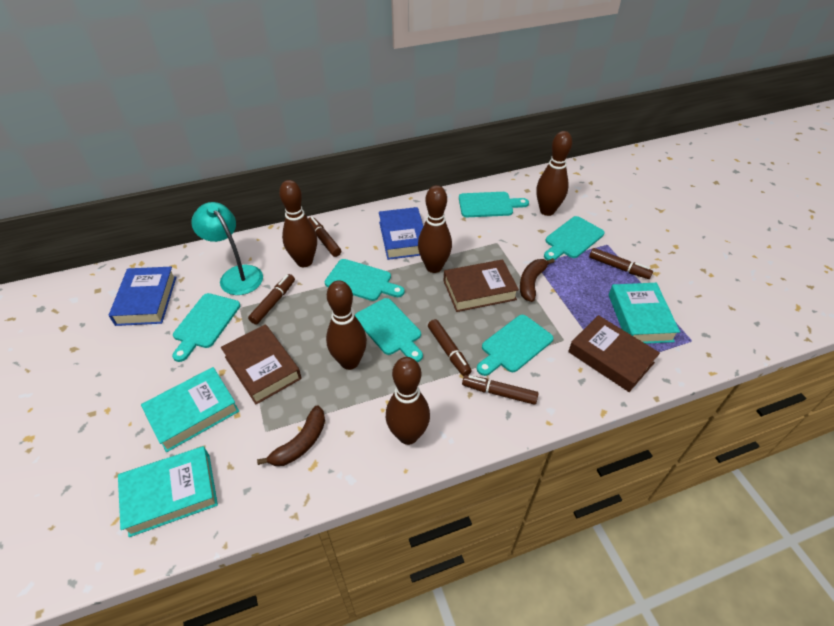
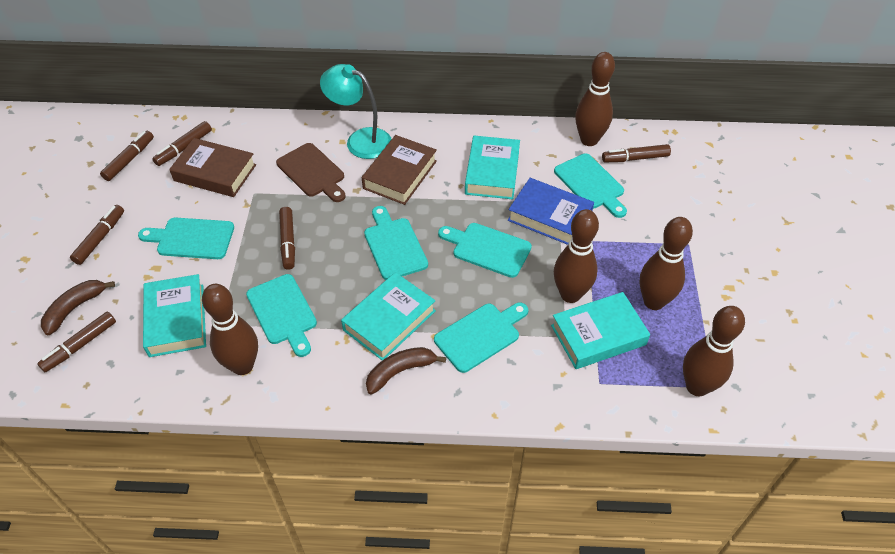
blue book: [109,267,176,326] [379,207,423,260] = 2 -> [508,178,594,245] = 1
brown book: [221,324,302,404] [444,259,519,312] [568,315,660,392] = 3 -> [169,138,256,197] [362,135,437,205] = 2
brown cutting board: none = 0 -> [276,143,346,202] = 1
brown marker: [248,274,295,324] [308,217,341,257] [428,319,472,376] [462,375,539,405] [589,248,653,279] = 5 -> [37,312,116,372] [70,205,124,265] [100,131,154,181] [152,121,212,166] [279,207,295,270] [602,144,671,162] = 6
turquoise book: [118,446,218,537] [141,367,239,452] [609,283,680,344] = 3 -> [143,274,206,357] [341,272,436,360] [465,136,520,199] [551,292,650,369] = 4

